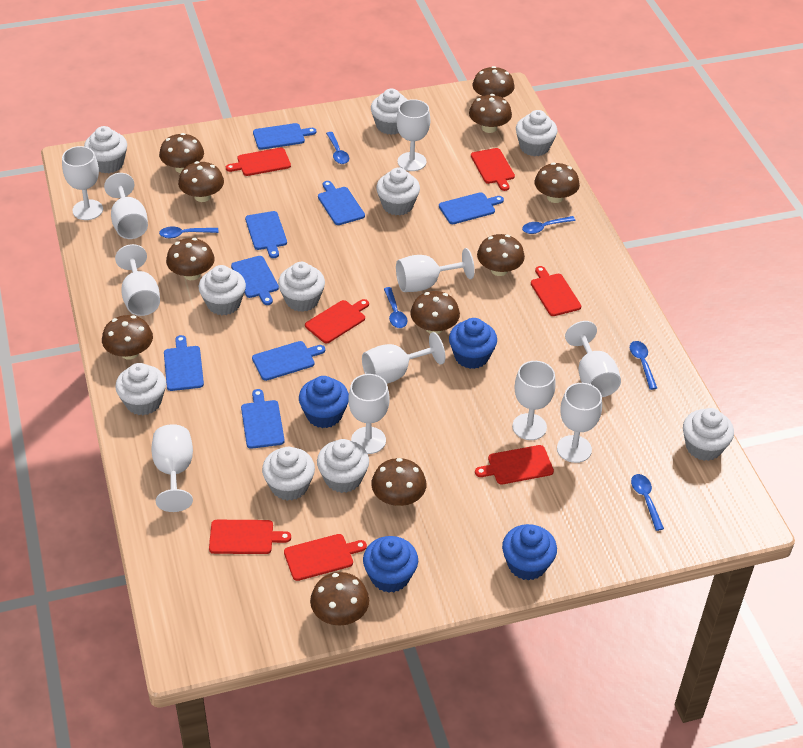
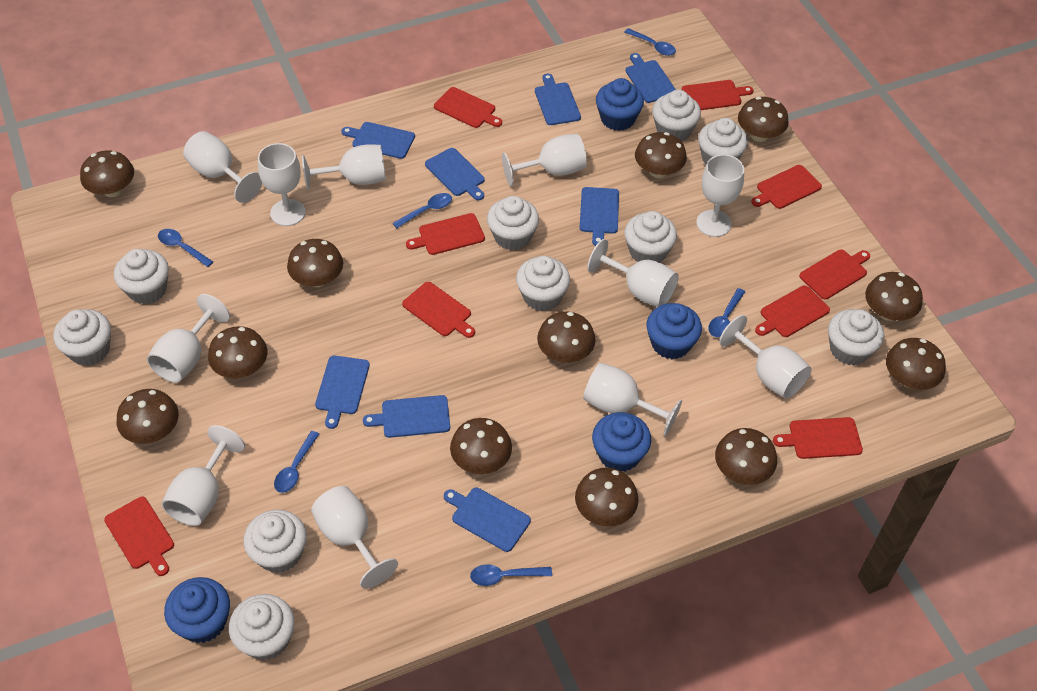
brown mushroom: [102,315,153,360] [159,133,204,173] [166,238,215,280] [178,161,224,202] [310,572,369,625] [371,458,426,506] [410,291,460,334] [469,94,512,133] [473,66,515,98] [477,234,525,276] [535,163,580,203] = 11 -> [80,150,134,197] [117,389,179,444] [208,326,267,378] [287,239,343,287] [450,418,512,474] [537,312,596,363] [575,467,639,527] [635,132,687,178] [715,428,777,485] [738,97,789,142] [865,272,923,321] [886,338,946,390] = 12
red cutting board: [209,520,291,554] [226,148,291,176] [284,534,367,581] [305,299,369,343] [471,148,515,191] [475,445,554,484] [531,266,581,316] = 7 -> [104,497,174,576] [402,282,475,338] [406,213,485,255] [434,87,502,128] [682,80,754,110] [751,165,822,209] [755,285,830,337] [773,417,863,459] [799,249,870,300] = 9

